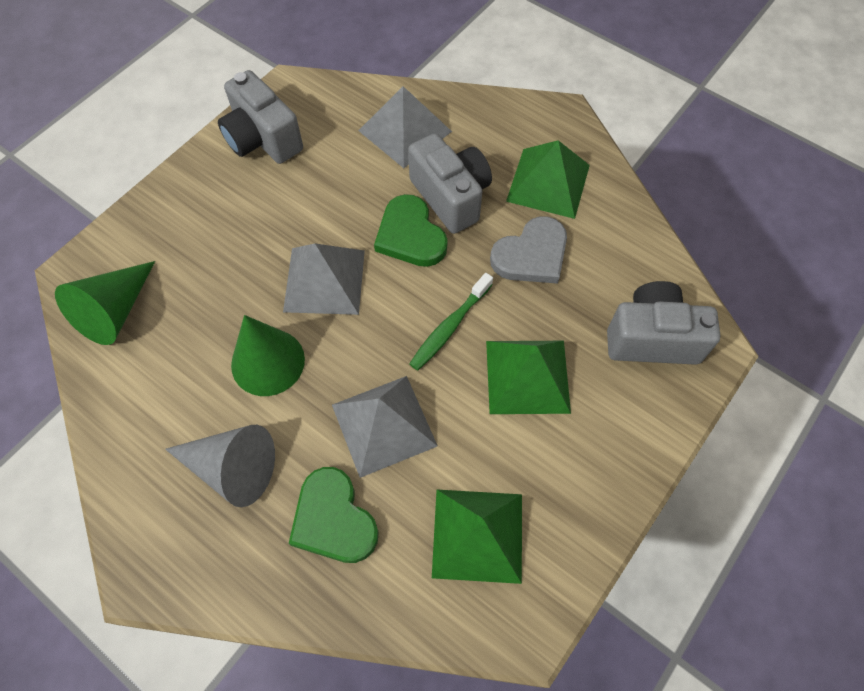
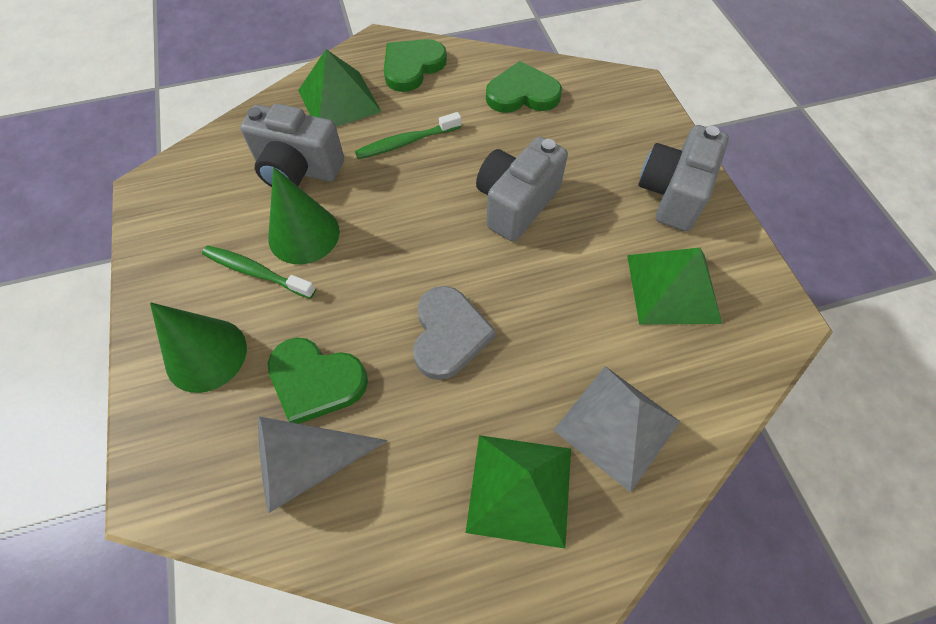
green heart: [289,467,379,563] [374,194,448,267] = 2 -> [268,338,368,424] [384,39,447,92] [486,61,562,113] = 3
green toothbrush: [409,273,493,371] = 1 -> [202,245,316,299] [355,112,461,159] = 2
grey pyramid: [283,244,365,315] [332,376,438,478] [358,86,452,168] = 3 -> [554,366,681,493] = 1

